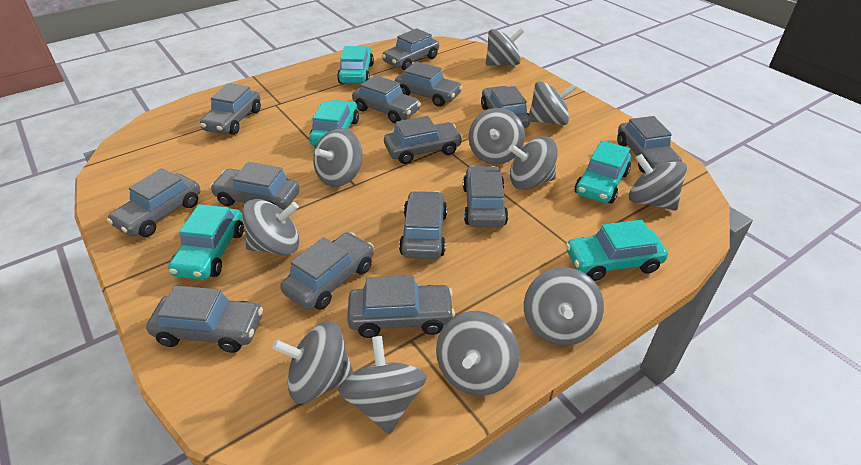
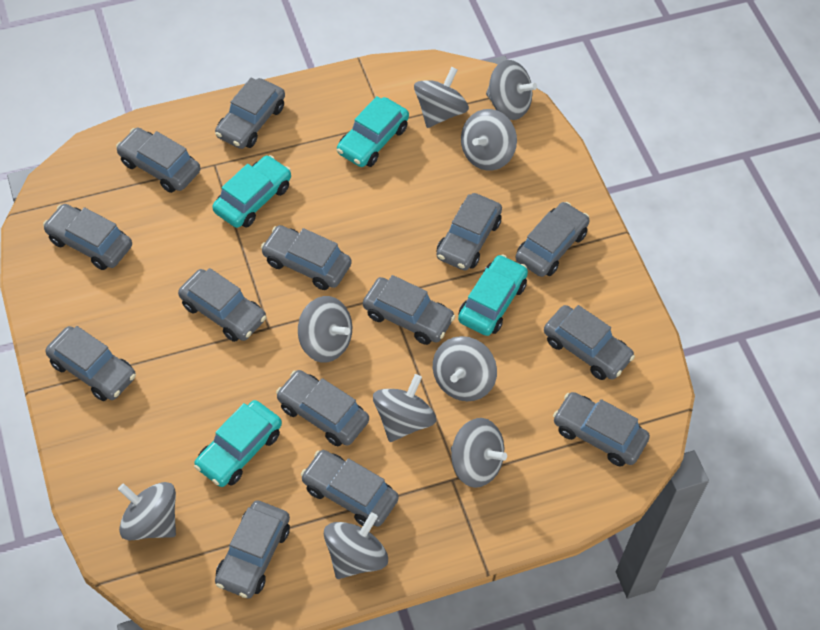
grey spinning top: [242,199,299,255] [272,321,354,404] [313,128,363,187] [338,336,427,434] [436,311,520,396] [469,108,525,165] [486,28,524,66] [509,136,558,190] [524,267,604,346] [529,81,577,125] [629,154,687,210] = 11 -> [118,482,176,541] [298,296,352,363] [324,512,388,579] [373,374,436,442] [414,67,469,128] [433,336,497,401] [451,418,507,488] [461,109,517,171] [486,60,537,120] = 9
turquoise car: [168,204,244,280] [309,100,359,146] [337,46,374,83] [566,220,668,281] [575,140,631,204] = 5 -> [194,400,282,487] [212,155,291,228] [337,96,409,167] [458,254,528,336] = 4

